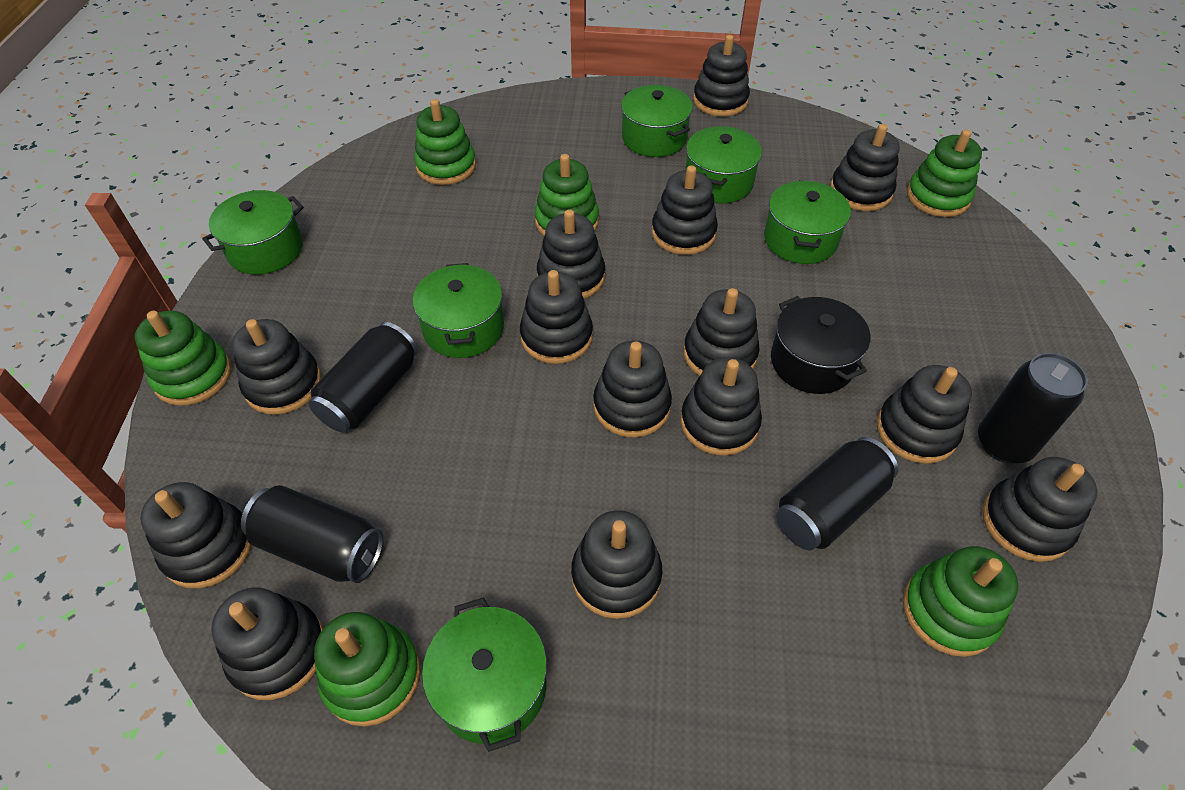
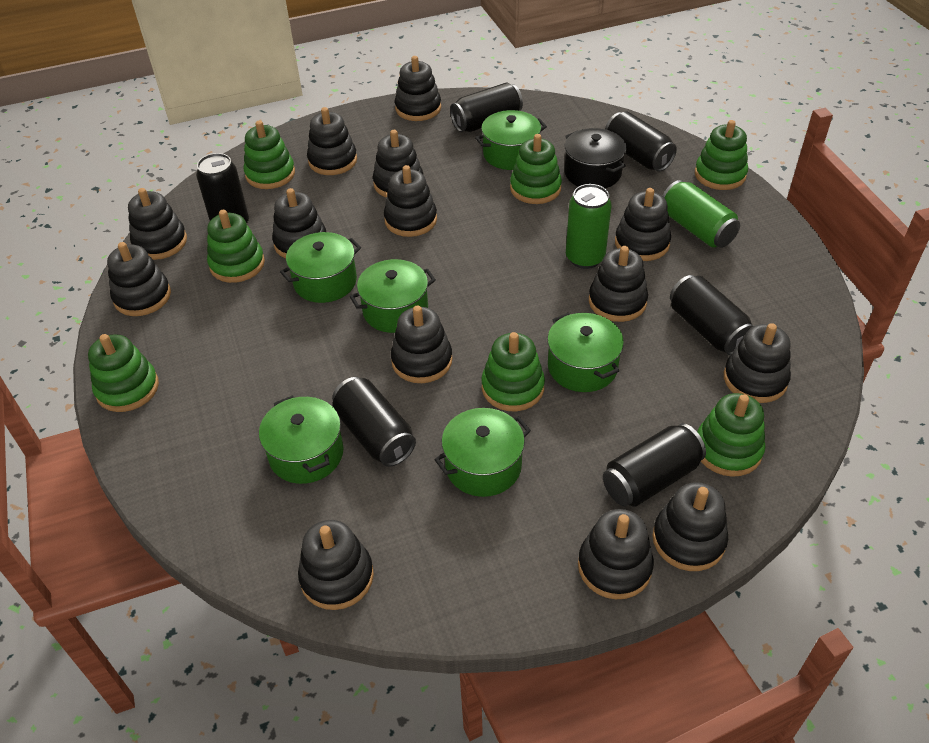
black can: [241,485,384,583] [308,322,417,432] [776,437,898,550] [978,353,1088,464] = 4 -> [196,153,249,223] [332,377,416,467] [450,83,523,132] [603,423,706,507] [605,112,677,172] [670,275,753,355] = 6
green can: none = 0 -> [566,184,612,269] [662,180,740,248] = 2
green stacking toy: [135,311,231,406] [314,612,420,726] [414,99,476,185] [534,154,599,236] [903,546,1018,657] [907,129,982,217] = 6 -> [88,334,159,412] [207,210,265,283] [244,121,295,189] [481,332,545,411] [510,134,562,204] [695,120,748,190] [697,393,765,477] = 7

